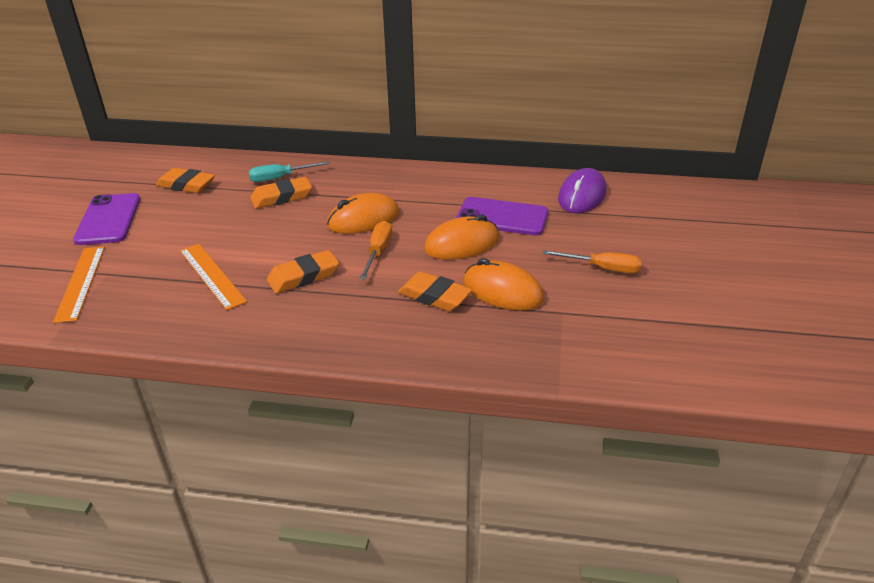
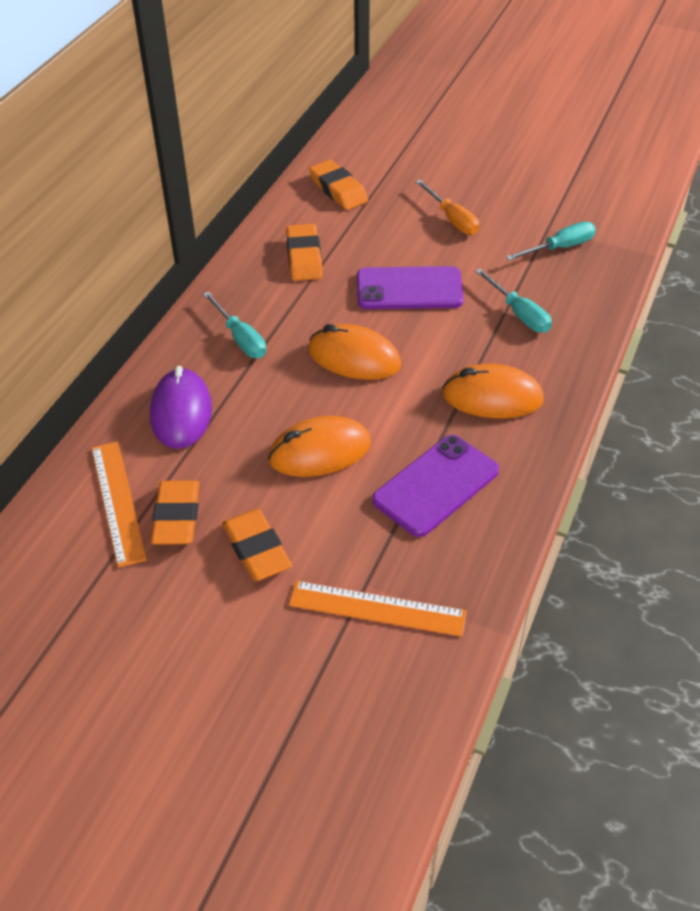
orange screwdriver: [359,221,392,279] [542,250,642,273] = 2 -> [416,180,479,235] = 1
turquoise screwdriver: [249,161,330,182] = 1 -> [203,292,266,358] [475,269,552,333] [506,222,596,261] = 3

